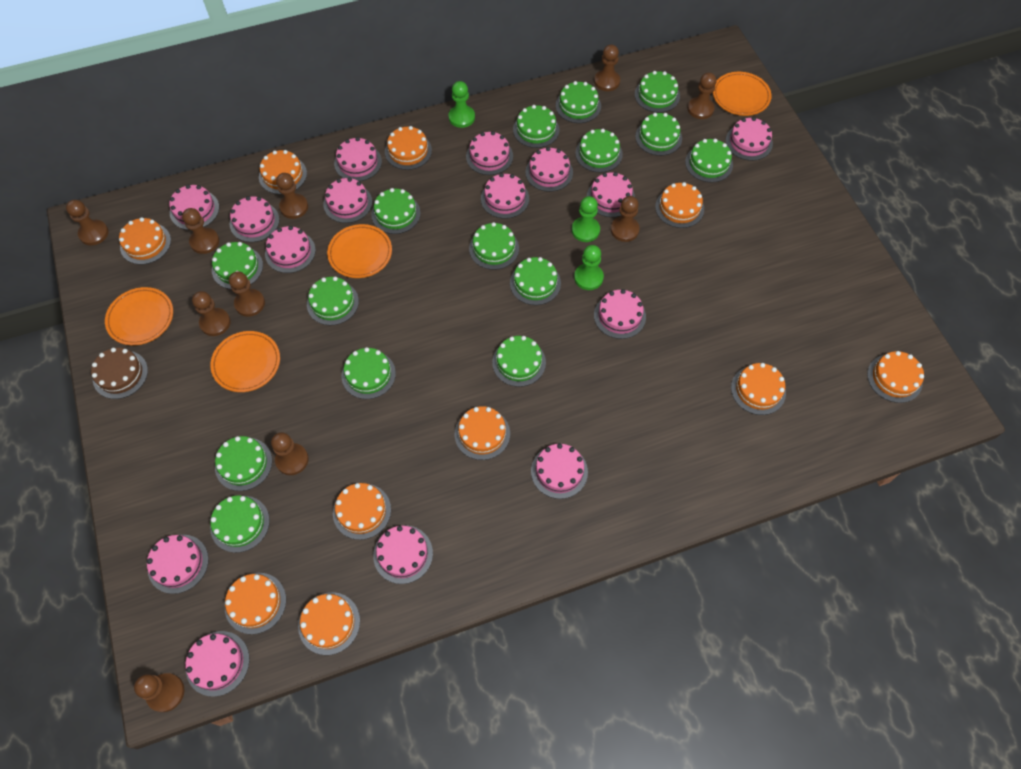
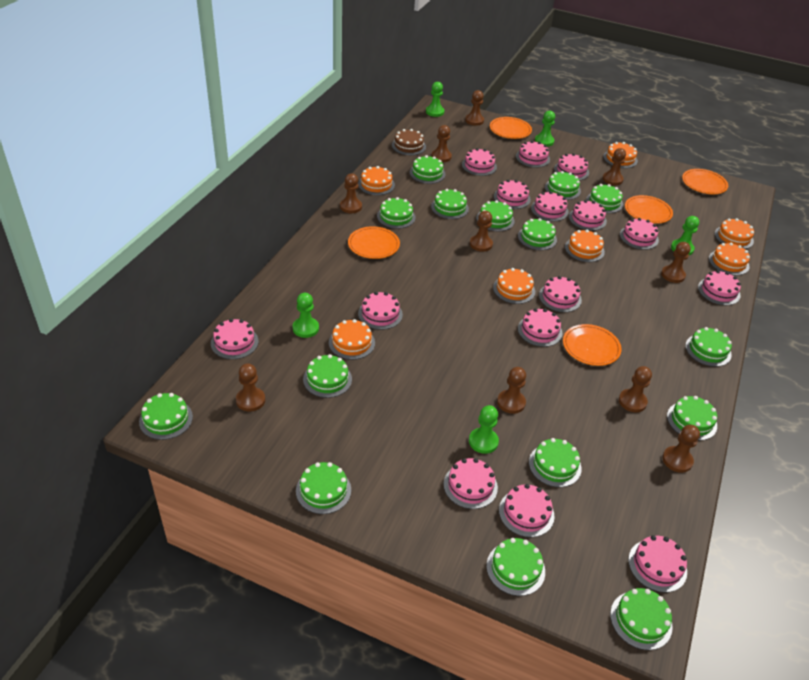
green pawn: [449,81,475,128] [572,196,600,242] [574,245,604,290] = 3 -> [293,293,319,338] [426,82,444,117] [469,405,499,454] [535,111,555,147] [671,216,699,255] = 5
orange cake: [119,217,171,265] [225,573,286,634] [259,150,307,194] [298,592,360,655] [333,483,391,540] [385,126,432,170] [455,406,510,460] [655,182,704,228] [731,363,786,415] [867,351,924,403] = 10 -> [329,319,375,360] [358,166,395,195] [493,268,535,304] [565,230,605,262] [603,142,638,168] [709,242,750,275] [714,218,754,249] = 7
orange plate: [105,287,173,345] [210,331,280,392] [327,224,392,278] [713,72,771,116] = 4 -> [348,226,400,259] [490,117,532,139] [563,324,622,366] [625,195,673,224] [682,169,728,194] = 5

